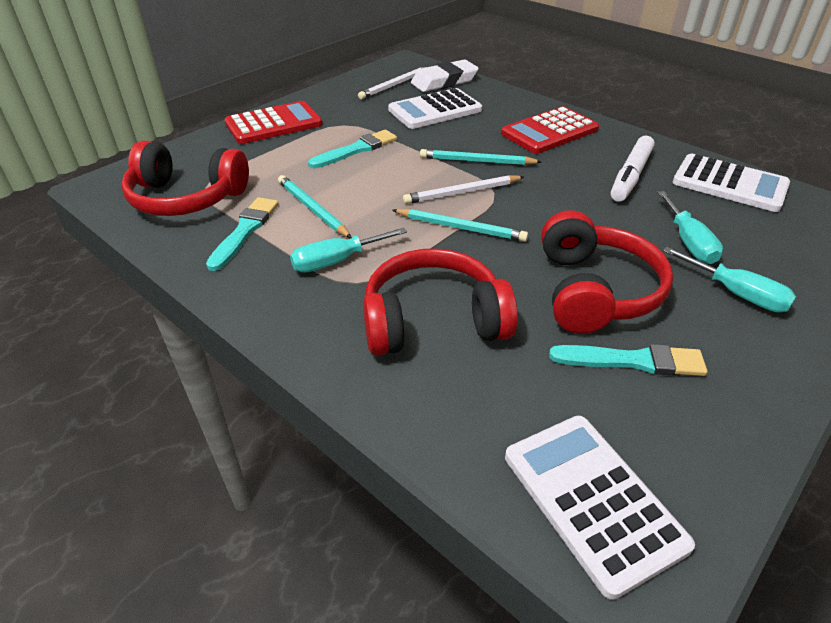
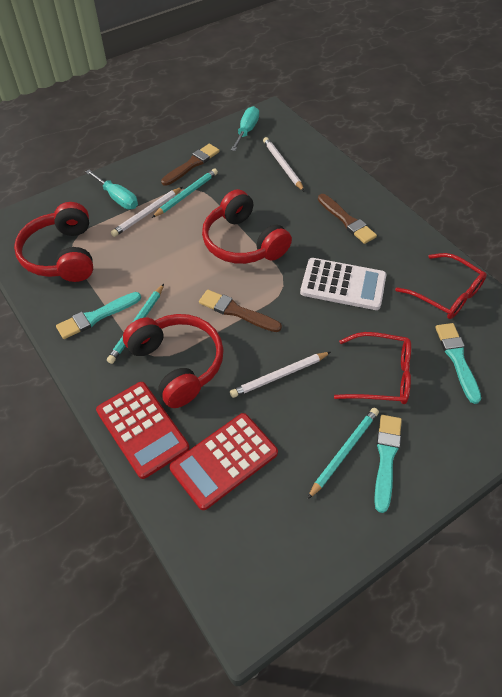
brown brush: none = 0 -> [161,144,220,186] [199,290,282,332] [318,194,377,244] = 3
red glasses: none = 0 -> [334,332,411,404] [395,253,487,319] = 2
turquoise screwdriver: [290,227,407,273] [657,191,723,264] [663,247,796,312] = 3 -> [86,170,138,209] [231,106,259,151] = 2
white calculator: [388,88,482,129] [505,416,695,600] [672,154,790,212] = 3 -> [300,258,386,310] = 1
white eraser: [411,60,479,92] = 1 -> none = 0
white marker: [611,136,655,202] = 1 -> none = 0
white pencil: [358,67,426,99] [403,175,524,204] = 2 -> [111,187,182,237] [230,352,331,398] [263,137,304,191] = 3

